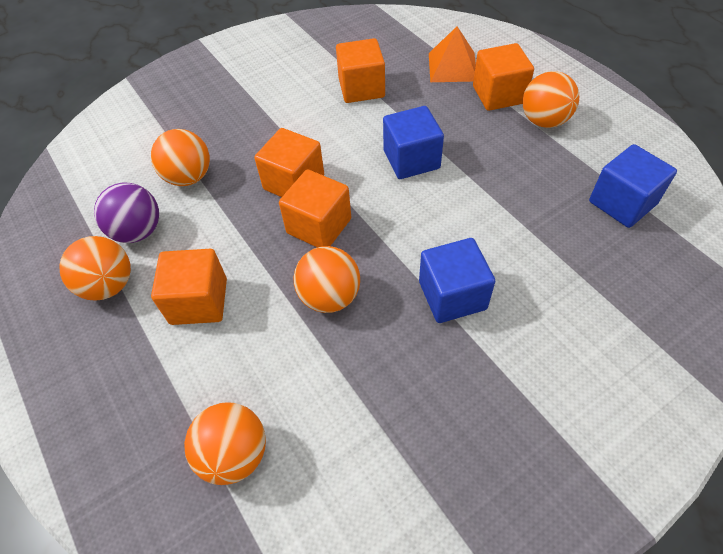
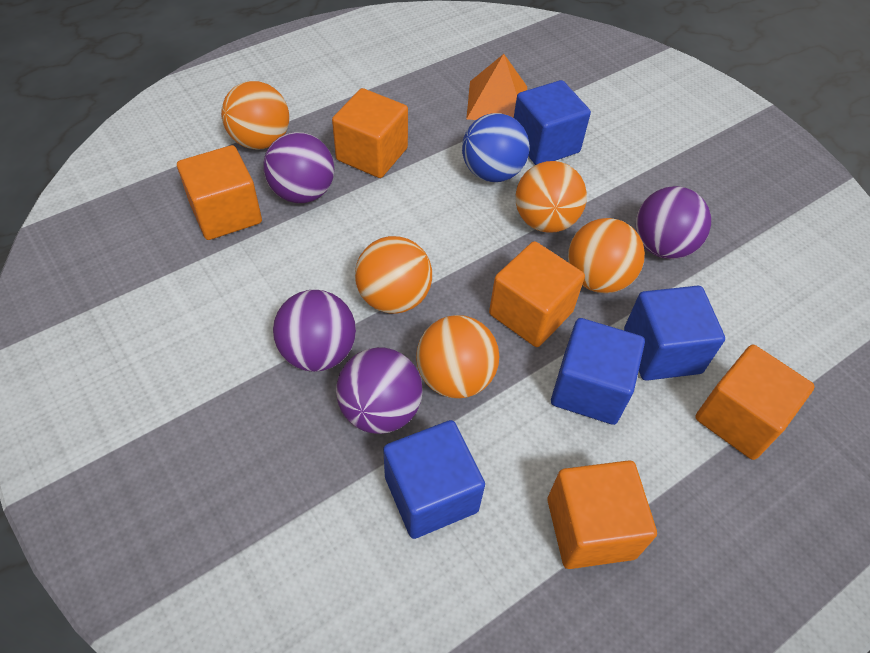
blue ball: none = 0 -> [462,113,530,182] = 1
blue cube: [383,106,444,179] [419,238,495,323] [589,144,677,228] = 3 -> [383,420,485,539] [514,80,591,165] [551,318,645,425] [624,286,725,381] = 4
purple ball: [94,183,159,243] = 1 -> [263,132,334,203] [273,290,356,372] [336,347,422,434] [636,186,711,259] = 4

